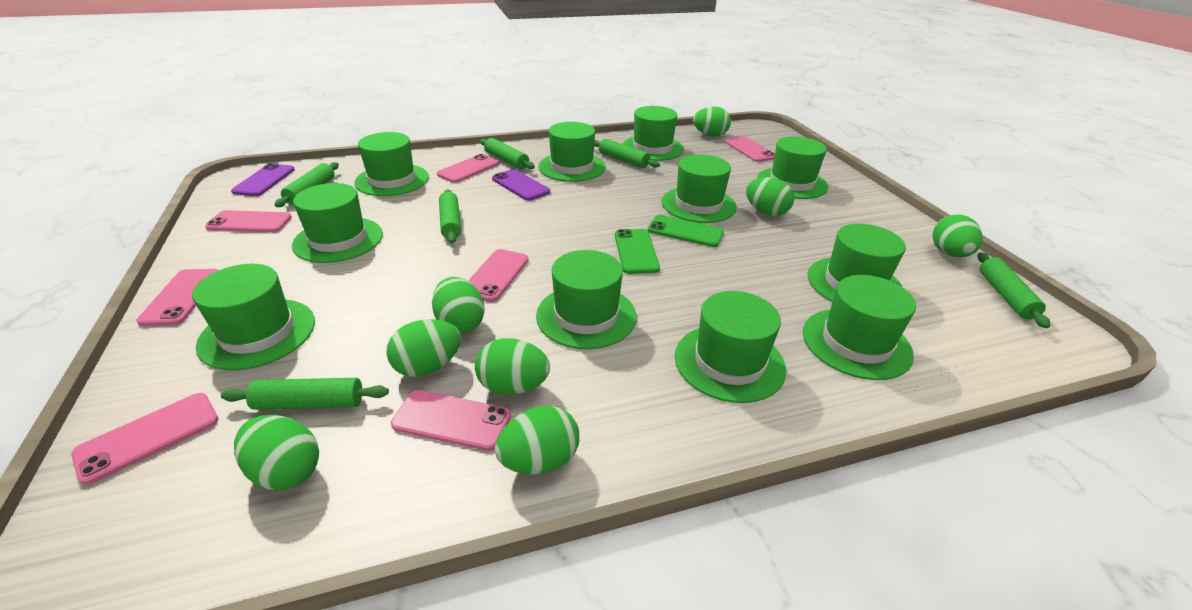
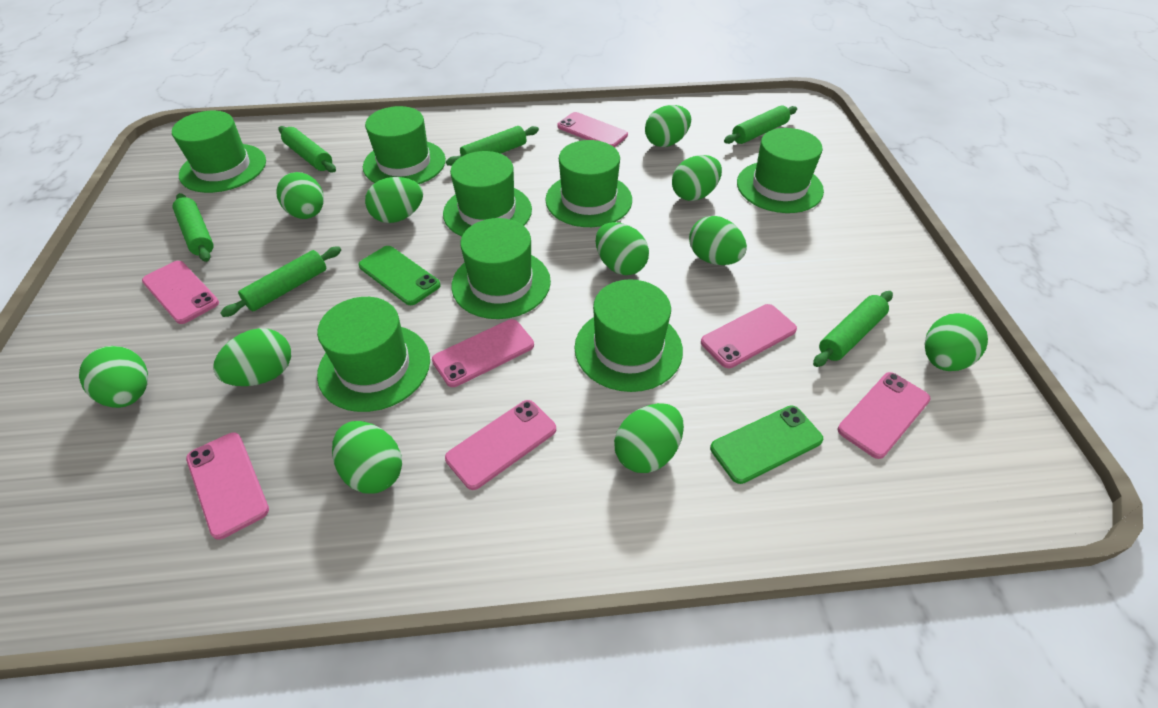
green egg: [234,415,319,490] [386,319,461,377] [432,277,485,334] [475,338,550,395] [495,406,579,474] [693,107,731,136] [746,177,794,216] [932,214,983,258] = 8 -> [79,346,148,408] [213,328,291,386] [276,172,324,219] [332,421,402,493] [365,177,423,223] [596,222,649,275] [614,403,684,473] [645,105,691,147] [672,155,722,201] [689,216,747,265] [924,313,988,371] = 11
green hat: [192,264,315,370] [292,183,383,263] [354,132,429,196] [536,250,636,349] [538,122,606,182] [623,106,684,161] [662,154,737,223] [675,291,786,403] [757,136,828,199] [803,275,916,380] [807,224,906,302] = 11 -> [172,111,266,193] [317,297,430,412] [363,106,446,184] [443,151,532,236] [451,218,551,319] [545,140,632,227] [574,279,683,392] [737,128,824,213] = 8
purple phone: [231,163,295,196] [492,169,550,201] = 2 -> none = 0

